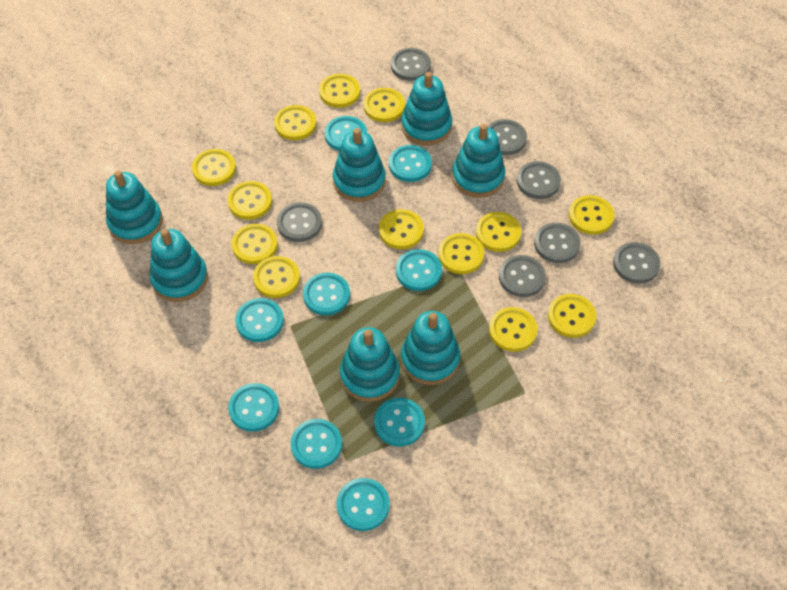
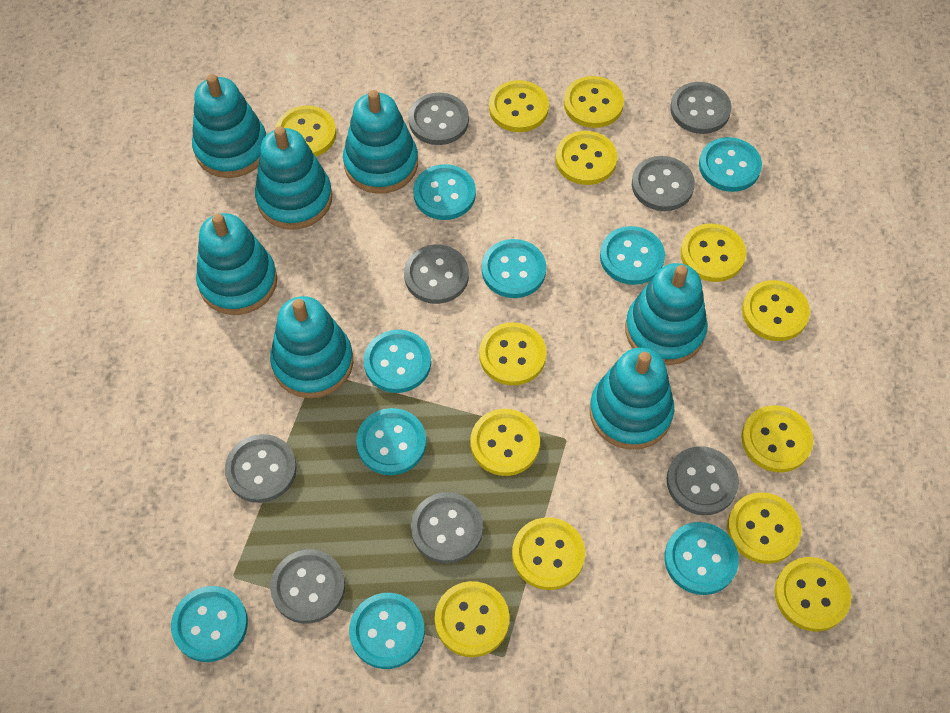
grey button: [277,202,322,242] [391,48,431,81] [488,119,527,155] [499,255,546,297] [517,161,561,199] [534,223,580,263] [613,242,661,283] = 7 -> [225,434,297,503] [270,549,345,624] [404,244,469,304] [408,92,469,145] [411,492,483,564] [632,156,695,211] [667,446,739,515] [670,82,732,134] = 8

